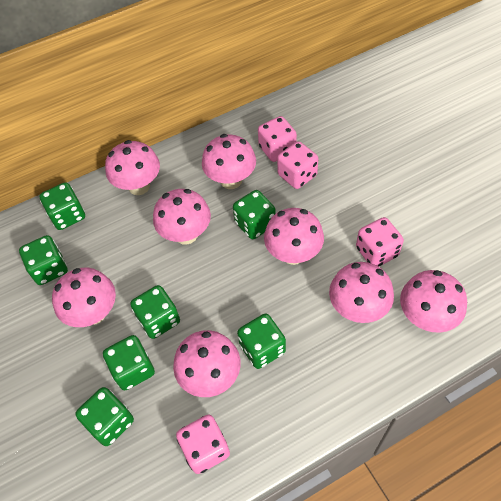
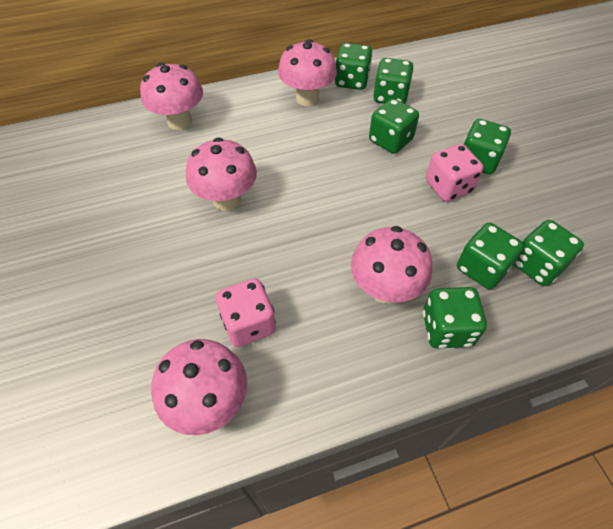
pink dice: [176,415,230,474] [258,116,297,162] [277,141,318,189] [356,217,404,267] = 4 -> [216,278,276,347] [426,144,483,201] = 2
pink mushroom: [52,268,116,327] [105,140,160,195] [153,189,211,245] [173,330,241,397] [202,134,256,189] [264,208,324,265] [329,262,394,323] [400,270,467,333] = 8 -> [140,63,203,130] [151,339,247,435] [186,137,257,211] [278,39,337,106] [351,226,432,303] = 5

